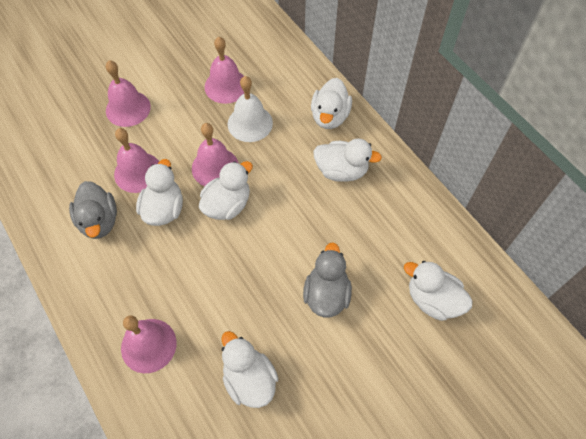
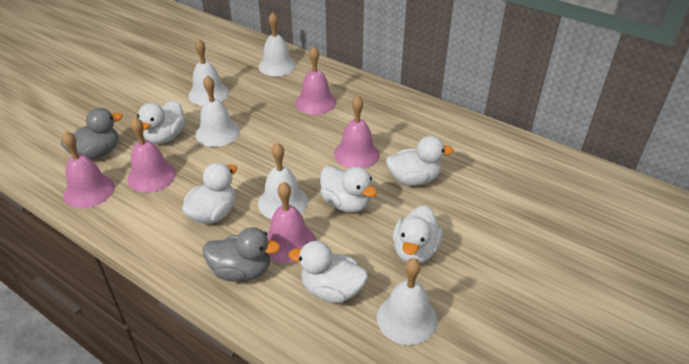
white bell: [228,76,273,142] = 1 -> [188,39,229,106] [196,75,240,147] [258,12,296,76] [258,143,308,219] [377,258,437,345] = 5

